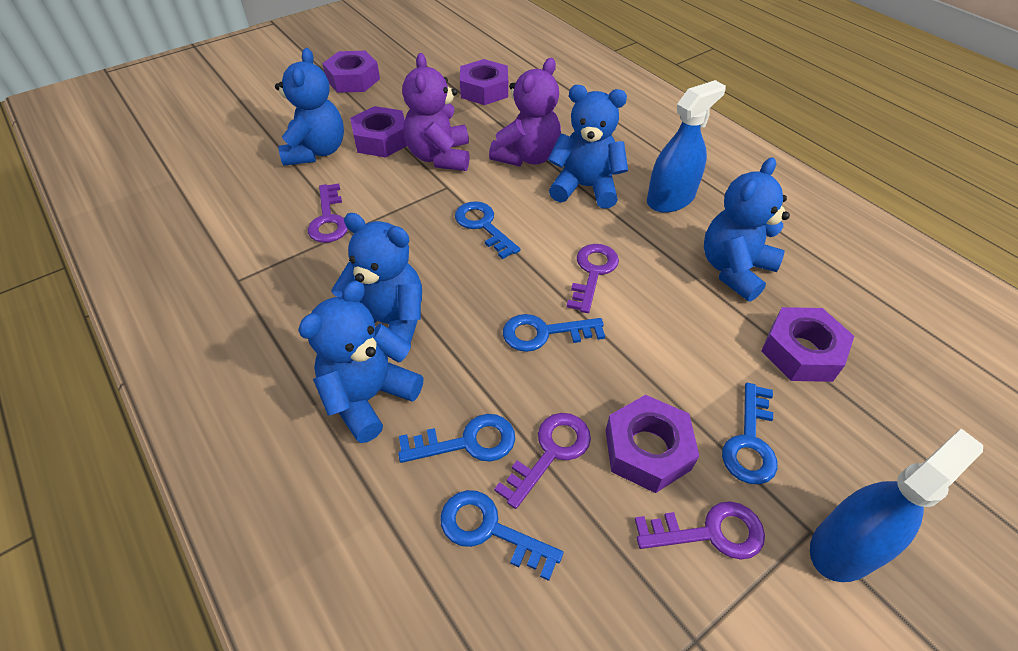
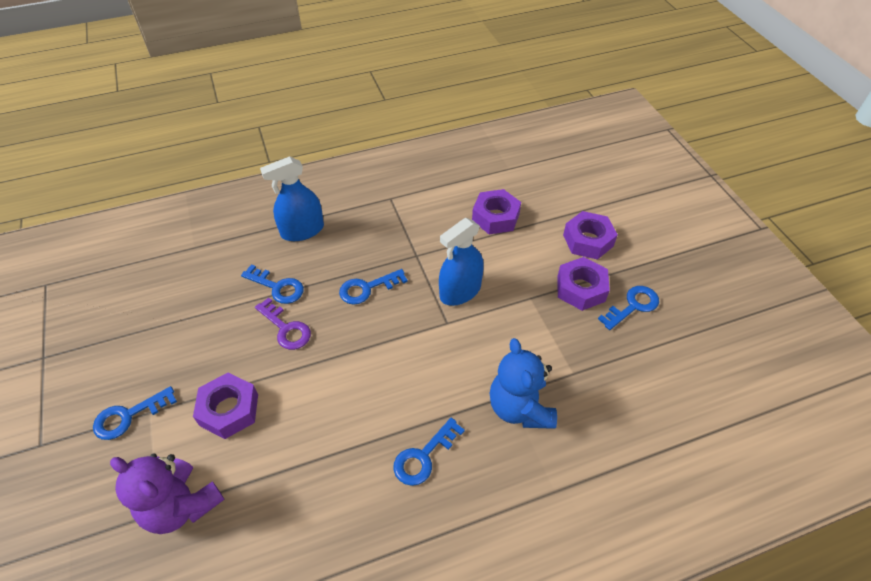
blue teddy bear: [275,48,344,166] [298,281,423,443] [331,213,422,343] [548,85,628,209] [704,157,790,302] = 5 -> [490,338,557,429] = 1
purple key: [308,184,348,243] [494,413,591,509] [567,244,619,313] [635,501,765,560] = 4 -> [255,298,311,350] = 1
purple nut: [322,51,380,93] [350,106,407,158] [460,59,508,105] [606,395,699,493] [761,307,854,382] = 5 -> [193,373,258,439] [472,189,521,234] [557,257,610,311] [563,211,618,260] = 4
purple teddy bear: [402,53,470,171] [489,58,561,166] = 2 -> [110,453,225,534] = 1

